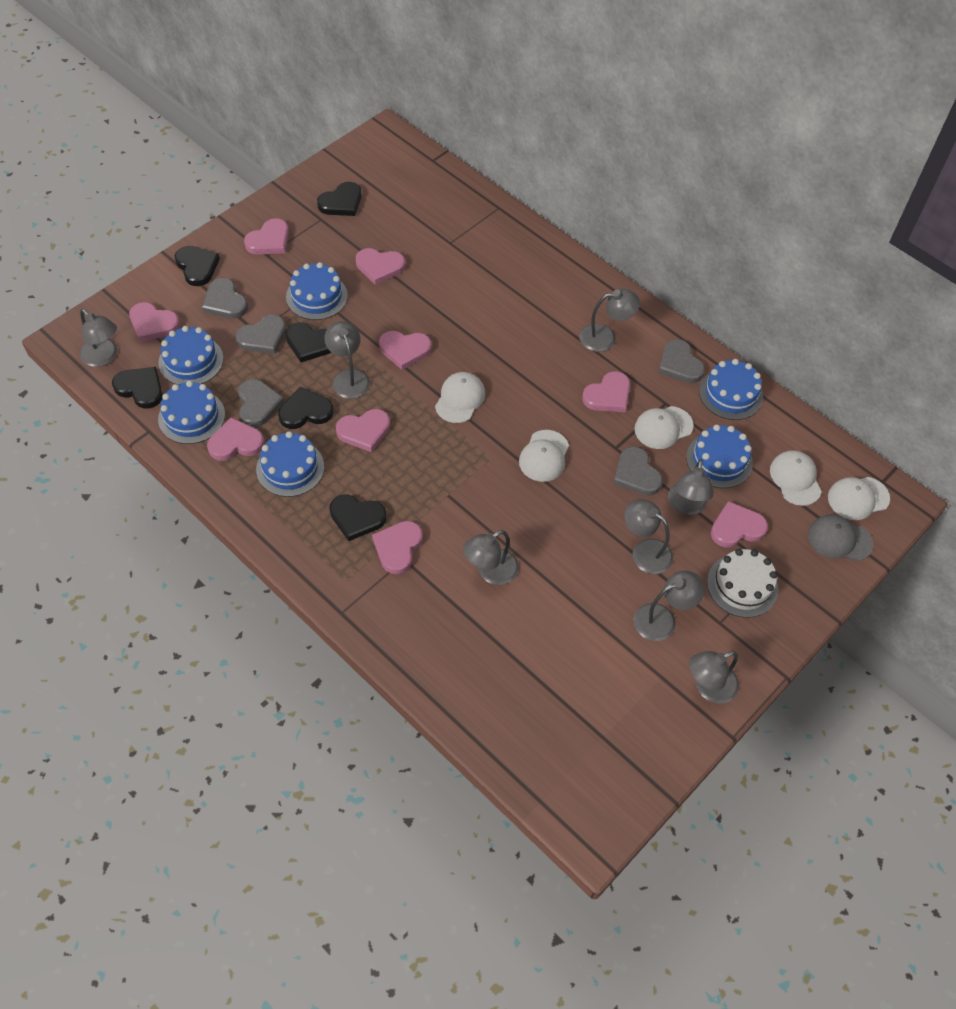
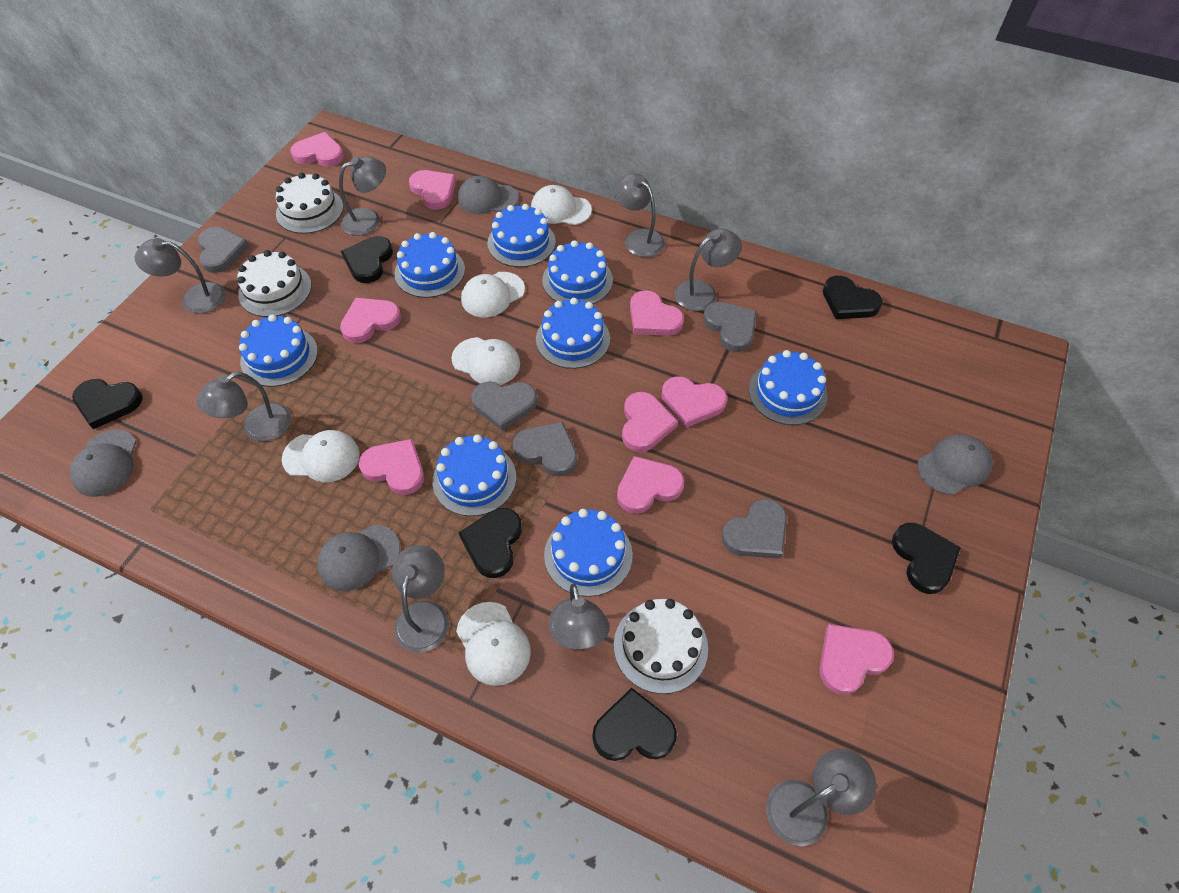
blue cake: [158,326,223,385] [158,381,225,444] [256,431,324,497] [286,262,348,320] [686,425,753,488] [699,359,763,420] = 6 -> [239,314,318,387] [394,232,465,298] [433,434,516,516] [487,204,556,267] [536,298,610,369] [542,240,613,304] [544,509,633,597] [749,350,828,425] = 8
grey cap: [808,514,873,561] = 1 -> [70,430,137,497] [317,525,400,591] [458,176,518,214] [918,434,993,495] = 4
white cake: [707,549,778,618] = 1 -> [237,250,312,317] [276,173,343,234] [614,599,708,694] = 3

